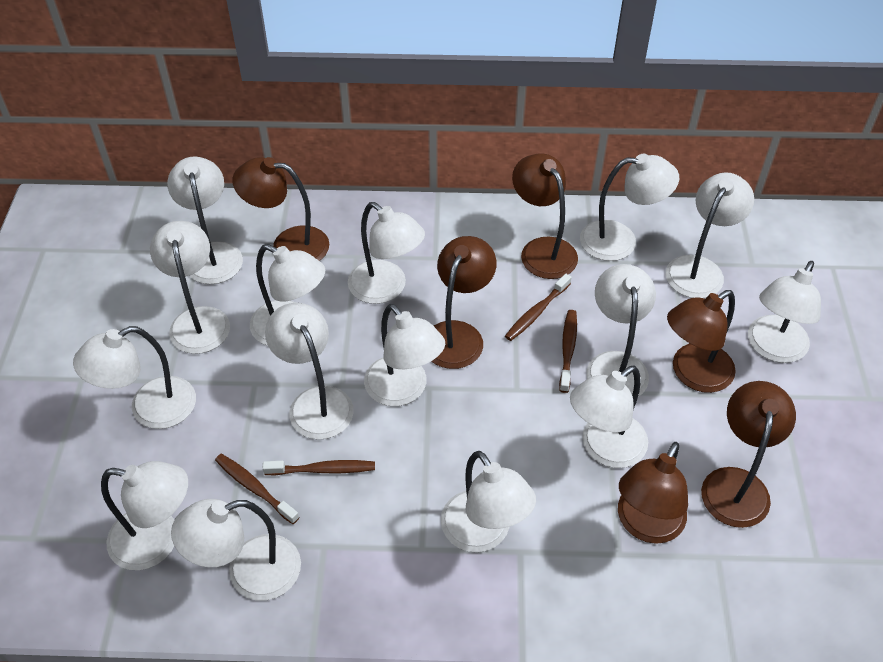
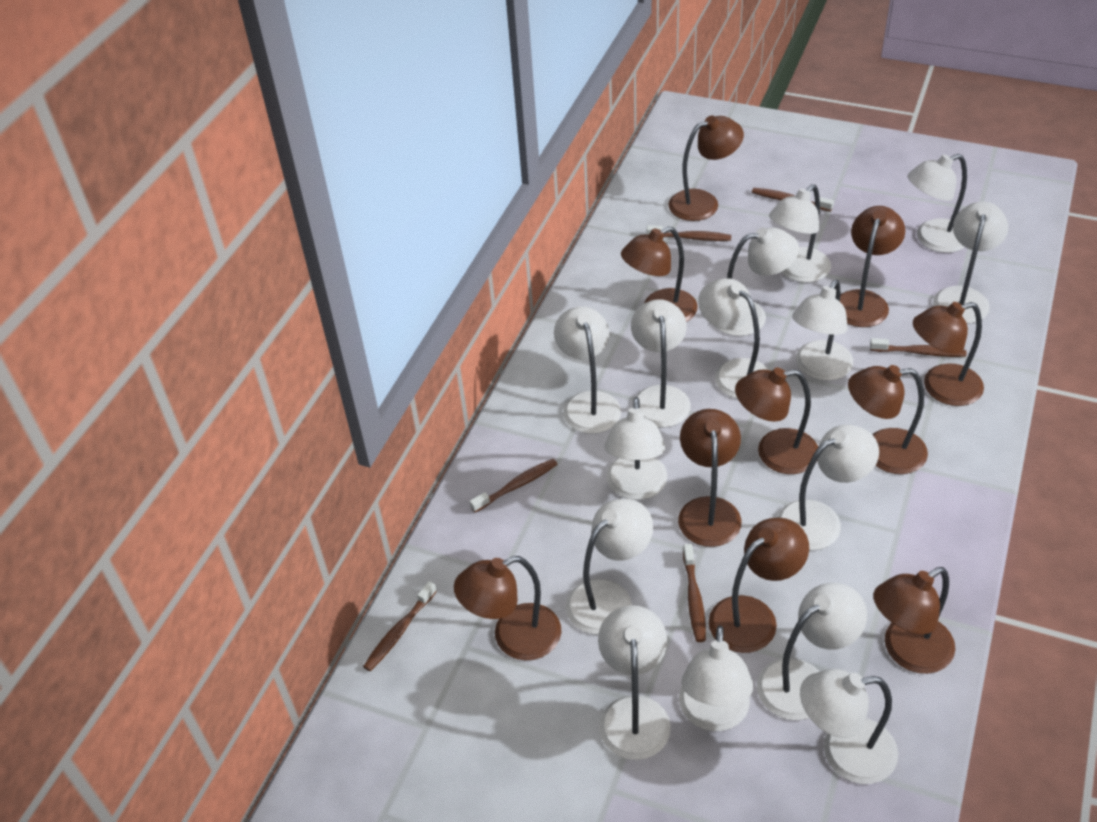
brown lamp: [232,157,329,261] [432,236,496,369] [512,153,578,279] [618,442,688,544] [667,290,736,393] [701,381,796,528] = 6 -> [454,556,561,661] [621,226,698,322] [669,116,744,221] [678,409,741,547] [709,518,809,653] [735,368,818,474] [840,206,905,327] [848,365,928,474] [873,567,955,674] [913,302,984,406] = 10
brown toothbrush: [215,454,299,524] [263,460,375,476] [505,274,572,341] [559,310,577,393] = 4 -> [363,581,437,671] [469,459,558,513] [647,225,731,241] [683,544,706,642] [752,188,834,212] [870,338,966,357] = 6

